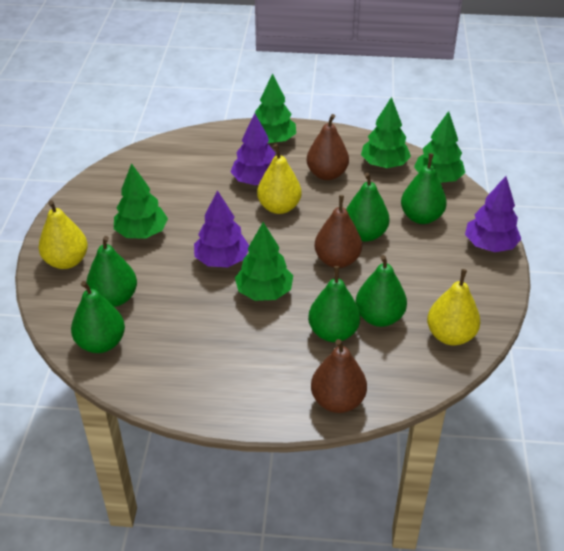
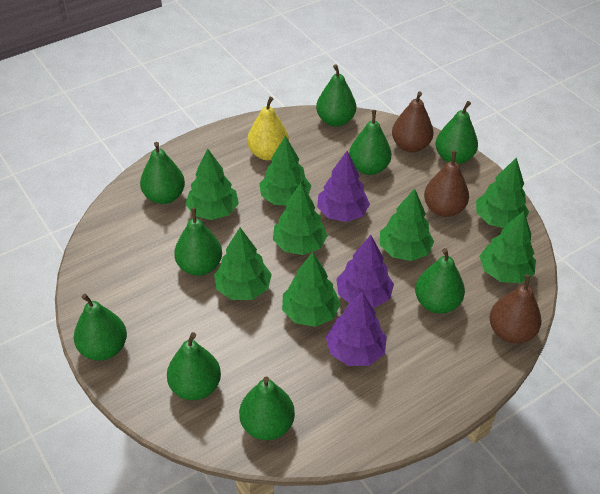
green pear: [71,281,125,353] [86,236,137,307] [308,266,360,342] [346,172,390,242] [356,255,407,327] [401,153,447,224] = 6 -> [74,294,127,361] [140,142,185,204] [167,332,221,400] [174,207,222,276] [239,377,295,440] [316,64,356,127] [349,110,392,175] [415,248,465,314] [436,101,478,164] = 9
green tree: [114,163,168,239] [235,222,293,301] [255,74,296,144] [361,97,411,168] [414,111,465,183] = 5 -> [186,149,239,220] [214,228,272,300] [259,136,311,205] [273,183,328,255] [282,252,341,327] [380,189,434,261] [476,157,529,228] [479,211,536,283] = 8
yellow pear: [38,200,88,269] [257,144,301,214] [427,269,480,345] = 3 -> [247,97,289,160] = 1

